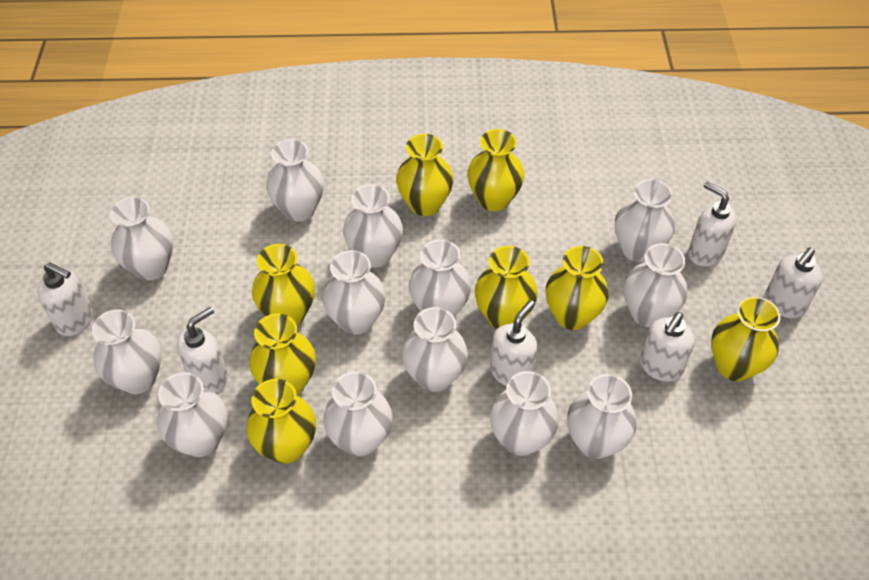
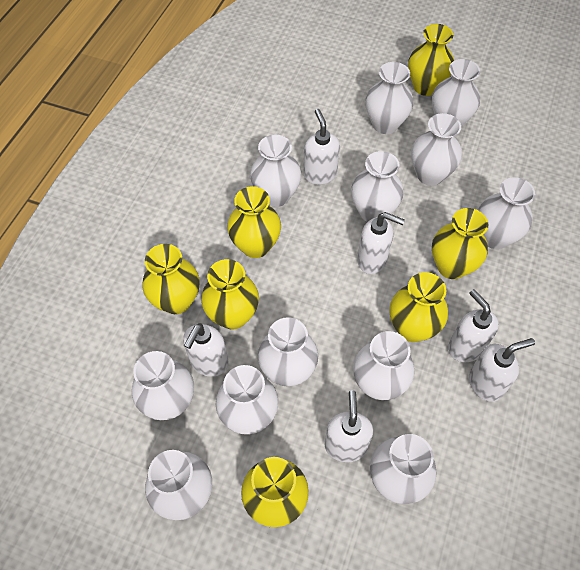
white vase: [92,310,162,394] [110,197,173,281] [157,372,227,457] [266,139,324,222] [322,250,385,335] [323,372,392,456] [343,184,403,268] [402,307,468,392] [409,239,471,317] [490,371,559,456] [567,374,637,459] [615,179,675,262] [624,243,687,328] = 13 -> [132,351,194,420] [145,450,212,520] [216,365,279,435] [250,135,302,207] [258,317,318,387] [351,151,404,222] [353,331,415,400] [365,62,413,134] [370,434,437,504] [411,113,462,186] [432,59,480,126] [478,177,535,249] = 12
yellow vase: [246,379,316,464] [249,313,316,395] [252,244,315,325] [396,134,454,216] [467,129,525,211] [475,246,538,329] [545,246,609,330] [711,297,781,381] = 8 -> [142,244,199,314] [201,259,259,330] [227,186,281,258] [241,457,309,527] [389,272,448,342] [408,24,454,96] [432,208,488,279] = 7

